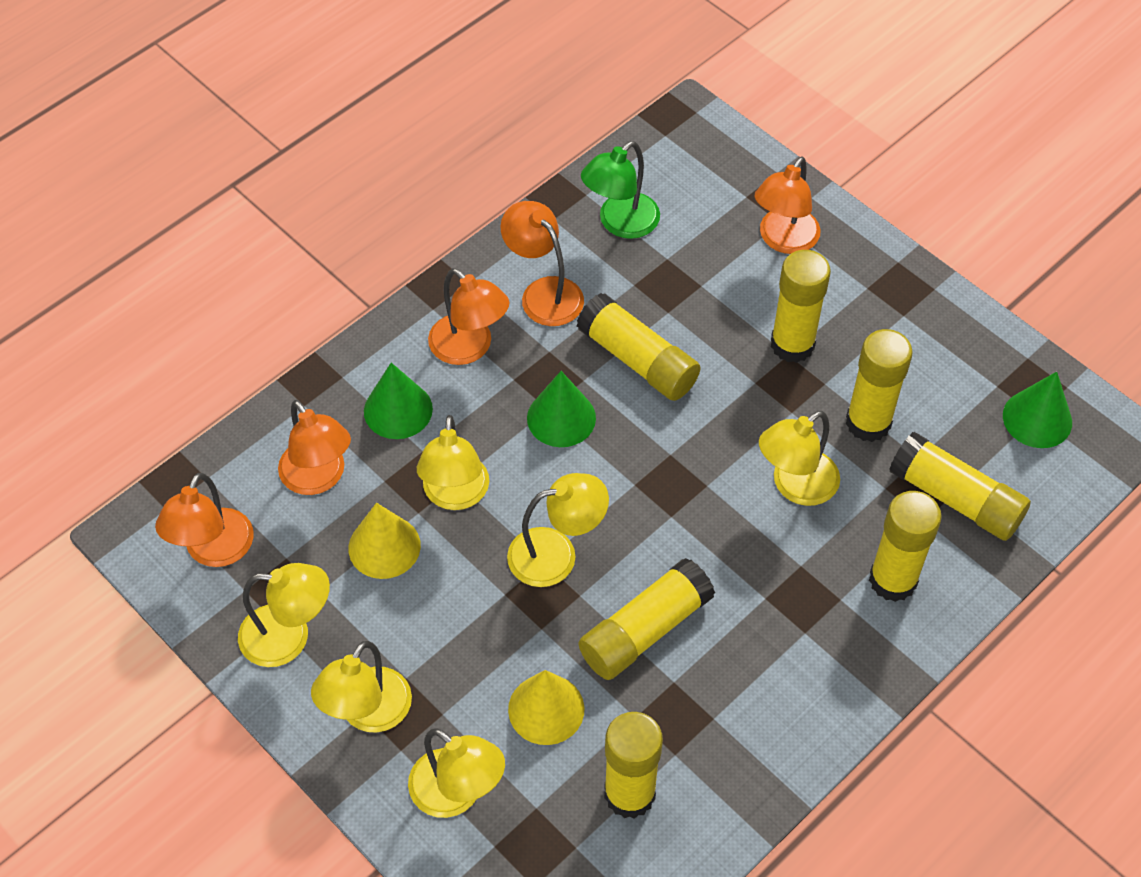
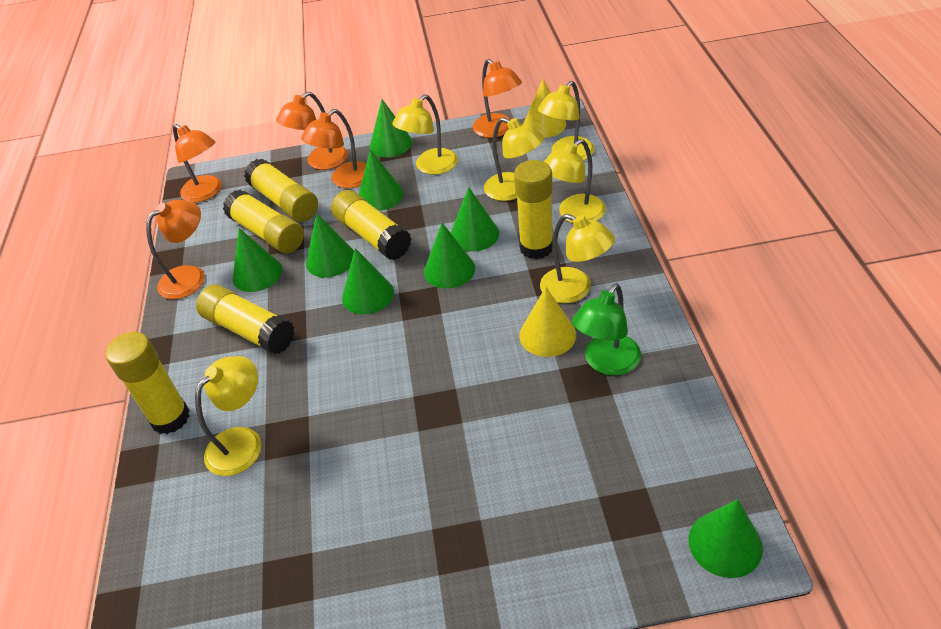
green cone: [364,363,433,439] [527,371,596,447] [1003,372,1072,448] = 3 -> [232,228,282,292] [306,213,354,278] [342,248,394,314] [359,149,404,211] [370,99,413,157] [424,223,475,289] [451,187,499,252] [688,499,763,578] = 8
yellow glue stick: [577,293,701,401] [579,558,715,680] [604,712,663,819] [771,250,831,363] [846,329,913,442] [869,491,942,602] [889,432,1031,541] = 7 -> [105,332,190,434] [196,285,294,354] [223,190,304,254] [244,159,318,222] [331,190,412,260] [514,160,553,259] = 6

